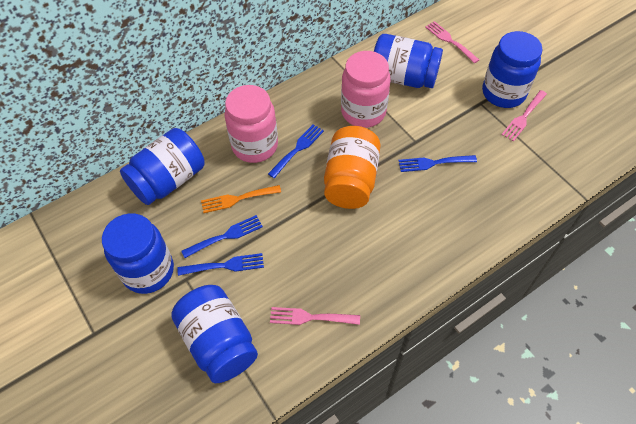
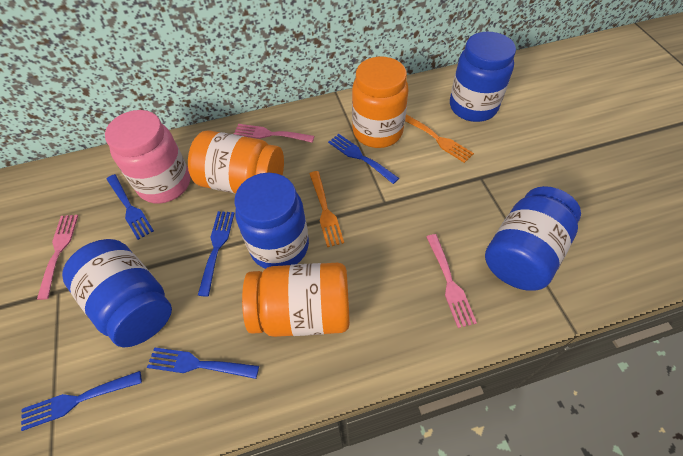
blue fork: [177,253,264,276] [182,215,263,258] [268,124,324,178] [398,155,477,172] = 4 -> [21,371,142,431] [107,174,154,240] [147,347,259,379] [198,211,235,297] [328,134,399,184] = 5
blue jar: [102,213,174,294] [120,128,205,205] [171,285,258,383] [374,34,443,88] [482,31,543,108] = 5 -> [62,239,172,347] [234,173,309,269] [450,32,516,122] [485,186,581,291] = 4
orange fork: [201,185,281,213] = 1 -> [309,171,344,247] [405,114,474,163] = 2
orange jar: [324,126,381,209] = 1 -> [188,130,284,194] [242,263,350,337] [352,57,408,148] = 3
pink jar: [224,85,278,163] [341,51,391,128] = 2 -> [105,110,190,204] = 1

